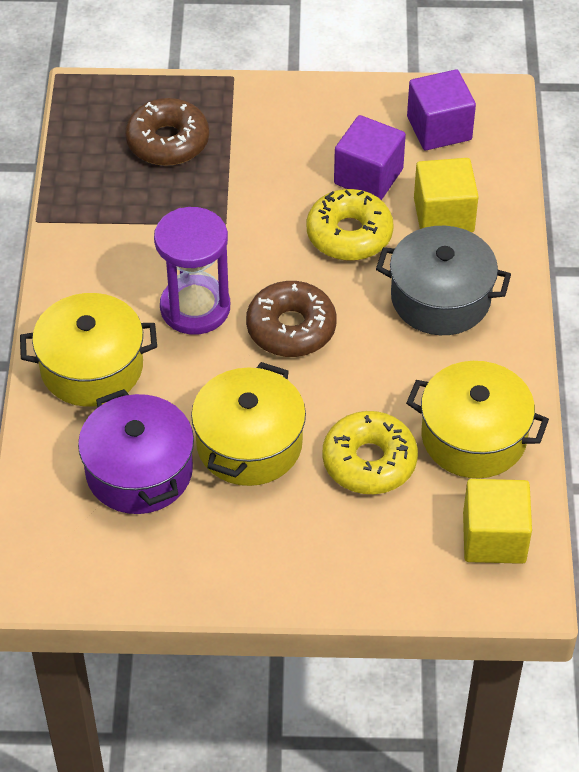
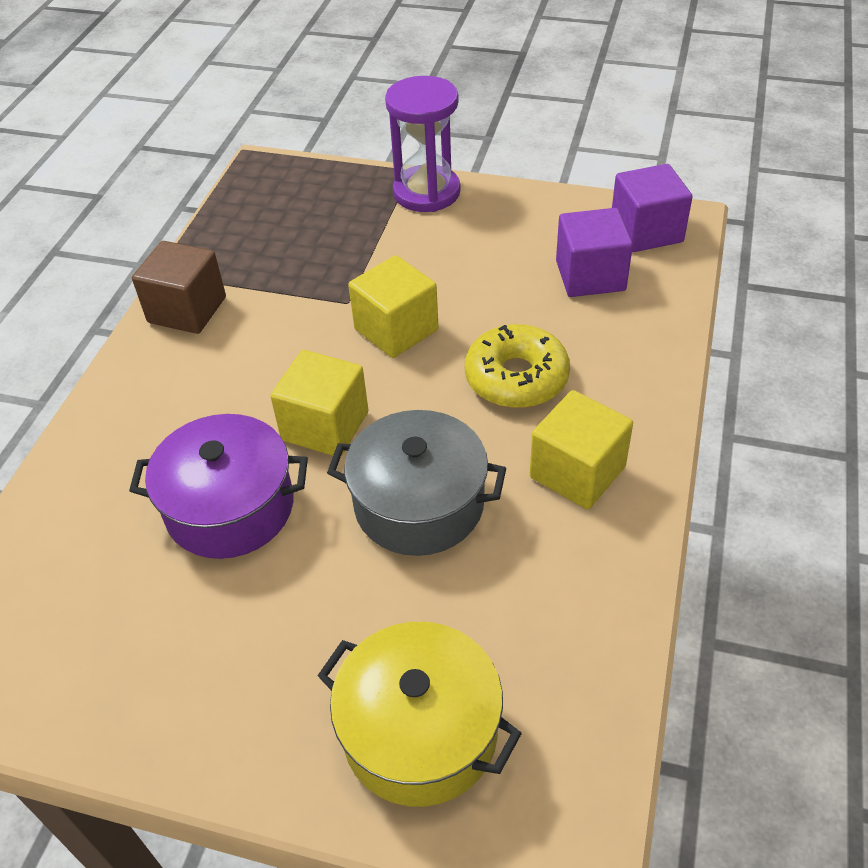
brown cube: none = 0 -> [132,241,226,334] = 1
brown donut: [125,98,209,166] [246,281,337,357] = 2 -> none = 0
yellow cube: [414,158,479,232] [463,479,532,564] = 2 -> [270,350,368,456] [348,255,439,358] [530,390,633,509] = 3
yellow donut: [306,189,394,261] [322,411,418,494] = 2 -> [465,324,570,408] = 1
yellow pot: [20,293,157,407] [191,362,306,486] [406,361,549,478] = 3 -> [317,622,522,807] = 1

